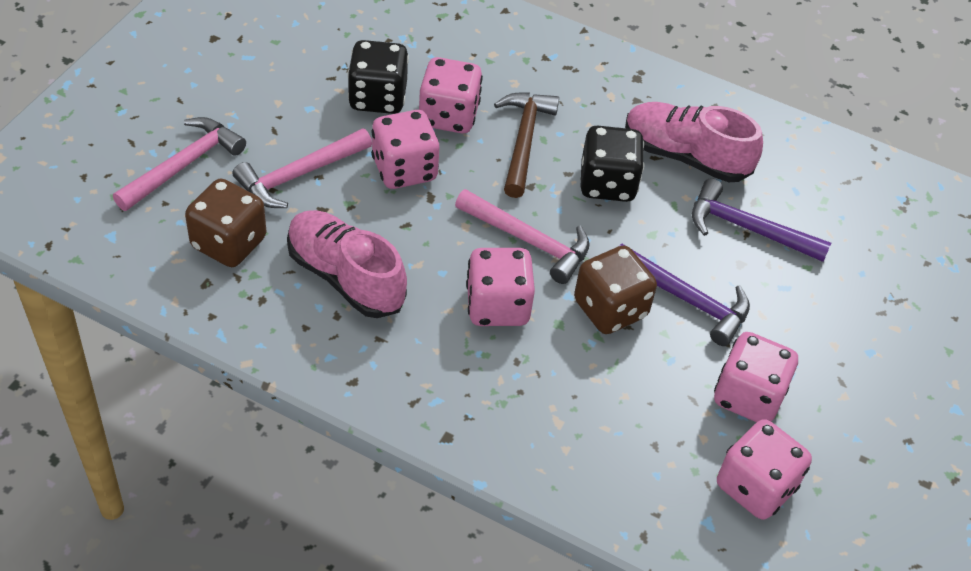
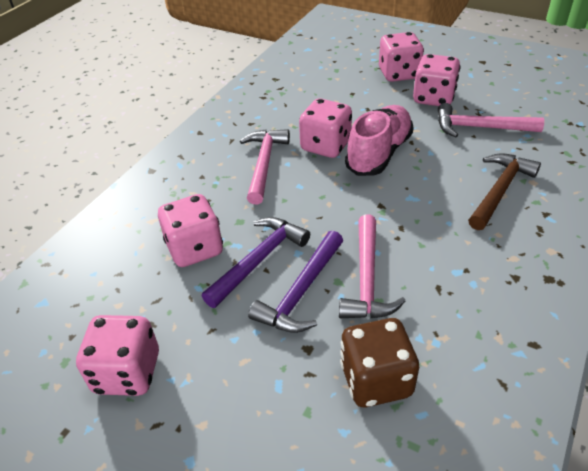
black dice: [347,40,409,114] [581,126,644,202] = 2 -> none = 0
brown dice: [185,179,266,267] [574,246,657,334] = 2 -> [340,318,419,407] = 1
pink shoe: [287,210,407,318] [625,102,763,182] = 2 -> [345,105,413,176] = 1

